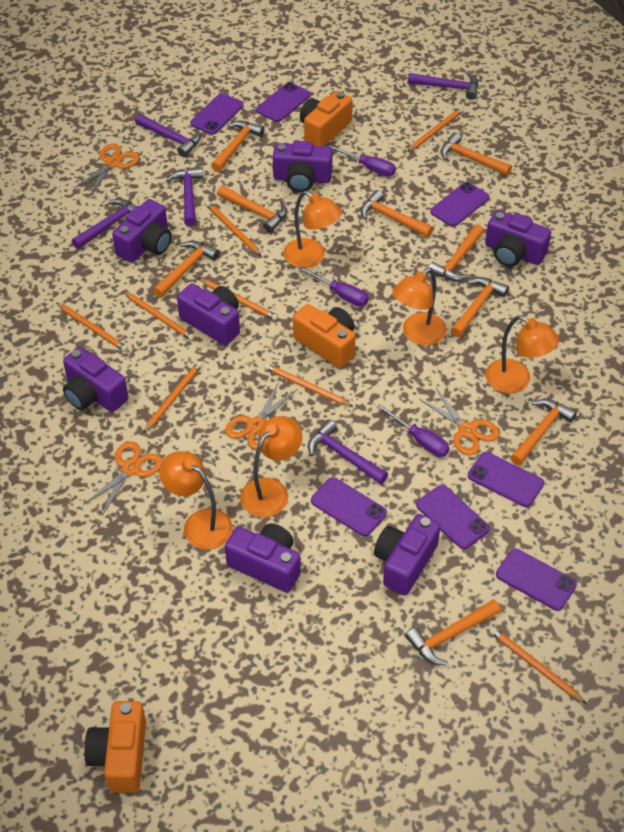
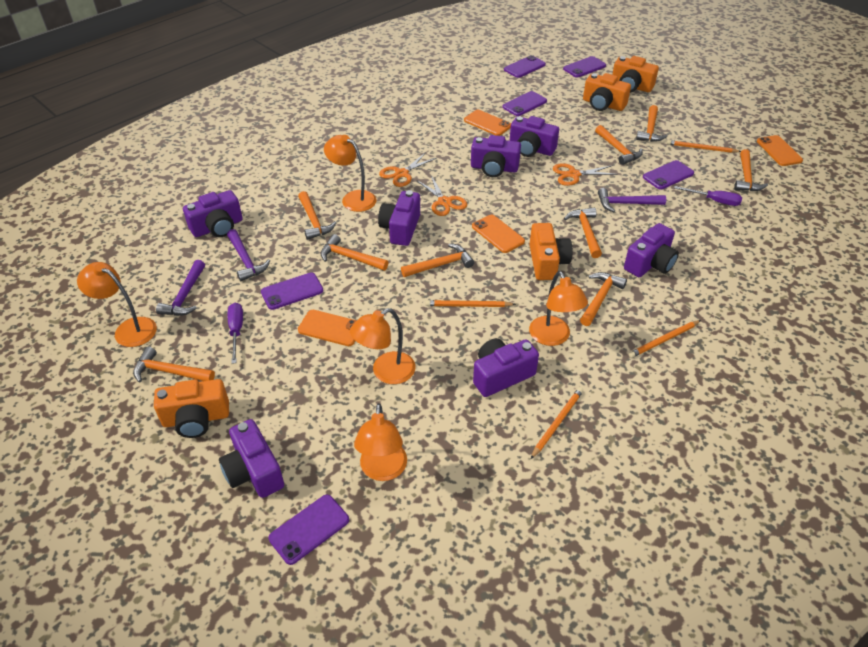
orange camera: [84,701,146,793] [293,304,355,368] [300,91,352,146] = 3 -> [154,379,229,438] [529,223,572,280] [583,73,631,111] [612,56,659,93] = 4
orange pencil: [56,303,128,352] [123,291,195,341] [143,361,203,433] [198,278,278,321] [206,201,261,255] [264,363,354,407] [407,107,464,152] [489,627,587,704] = 8 -> [426,300,516,307] [531,387,583,459] [628,320,701,358] [667,140,741,153] = 4
orange phone: none = 0 -> [298,310,357,346] [464,110,511,136] [472,215,525,253] [757,135,803,166] = 4
orange scissors: [74,144,139,196] [83,441,163,516] [225,381,298,450] [419,388,500,456] = 4 -> [379,152,437,187] [417,175,467,216] [553,163,618,186] = 3
purple hammer: [72,199,136,249] [135,114,201,157] [166,167,203,226] [308,419,388,484] [408,72,478,100] = 5 -> [156,260,205,316] [227,229,270,281] [598,188,666,212] = 3
purple phone: [190,93,244,135] [256,82,311,122] [311,477,387,536] [416,485,490,549] [430,182,489,227] [468,452,544,507] [496,548,577,611] = 7 -> [261,272,323,310] [269,494,349,565] [502,91,547,116] [504,55,546,78] [563,56,606,78] [643,160,694,189] = 6
purple screwdriver: [298,266,369,306] [328,145,396,177] [377,404,449,457] = 3 -> [228,303,243,364] [674,186,742,206] = 2

